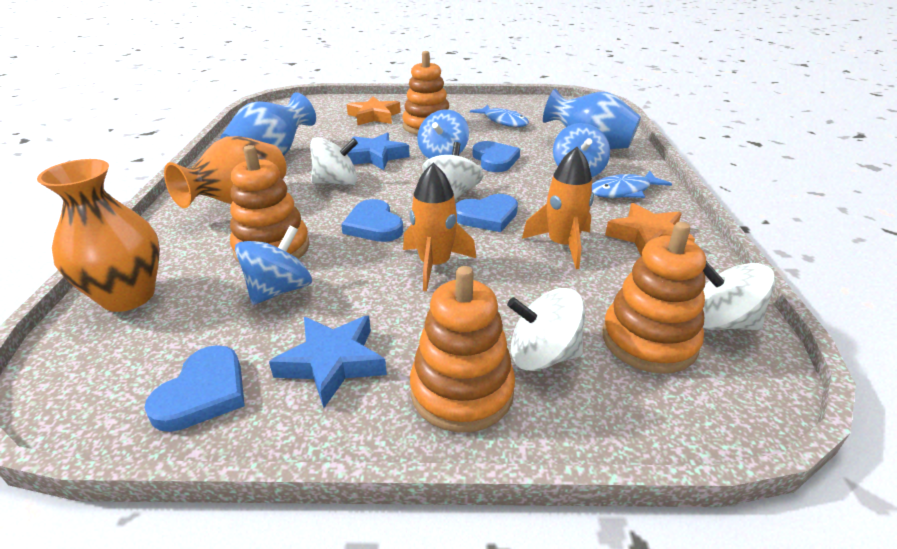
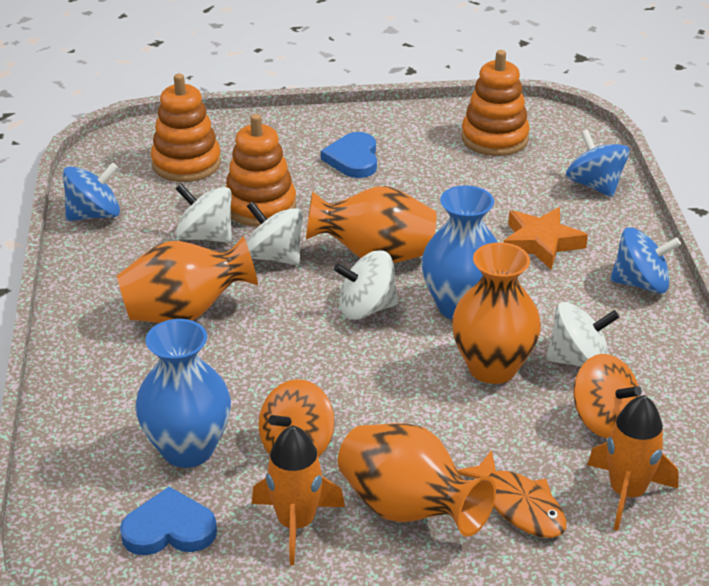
blue fish: [470,105,529,127] [592,171,672,198] = 2 -> none = 0
blue heart: [144,345,245,432] [341,199,403,242] [455,194,518,232] [473,141,520,172] = 4 -> [120,487,217,555] [321,132,377,178] = 2
blue star: [269,316,387,408] [347,133,410,170] = 2 -> none = 0
orange fish: none = 0 -> [458,450,567,538] = 1
orange spinning top: none = 0 -> [258,379,335,457] [573,354,642,438] = 2
orange stacking toy: [230,145,310,262] [402,51,449,135] [410,266,515,433] [602,222,706,374] = 4 -> [151,74,221,182] [226,114,296,226] [461,50,530,156] = 3
orange star: [347,97,401,126] [605,203,695,256] = 2 -> [503,207,588,270] = 1
orange vase: [37,159,160,312] [164,136,287,208] = 2 -> [117,236,258,323] [306,186,436,263] [338,423,496,537] [452,242,541,384] = 4

